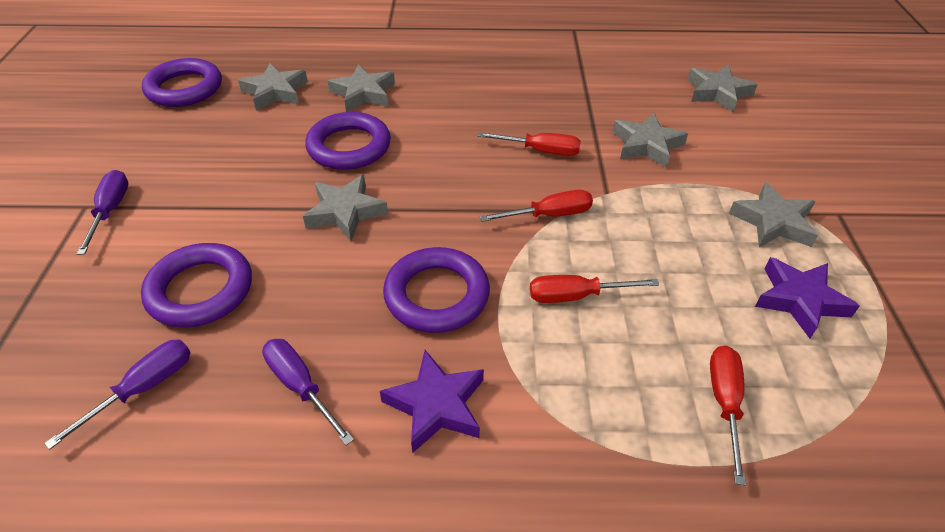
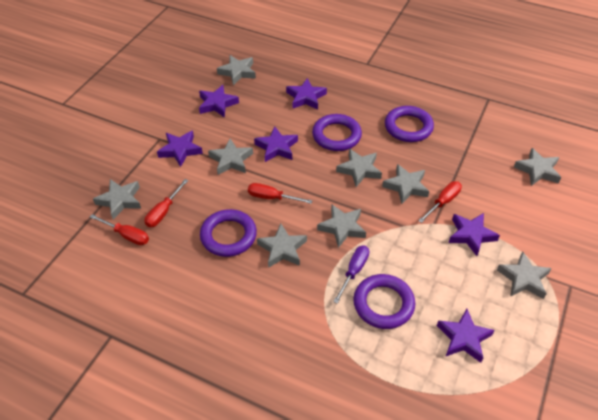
grey star: [238,63,308,111] [303,175,388,241] [328,64,395,112] [613,113,688,168] [688,65,758,112] [729,182,818,247] = 6 -> [93,179,141,220] [208,139,253,175] [217,55,256,85] [257,223,307,268] [317,205,366,248] [336,149,382,187] [382,164,429,204] [497,251,552,299] [514,148,561,186] = 9
purple screwdriver: [44,340,191,450] [77,170,128,255] [262,339,354,445] = 3 -> [333,246,369,304] = 1
purple star: [380,350,484,453] [755,257,860,339] = 2 -> [157,131,203,167] [199,85,239,118] [254,126,298,162] [286,78,327,110] [437,309,495,363] [449,213,500,256] = 6

